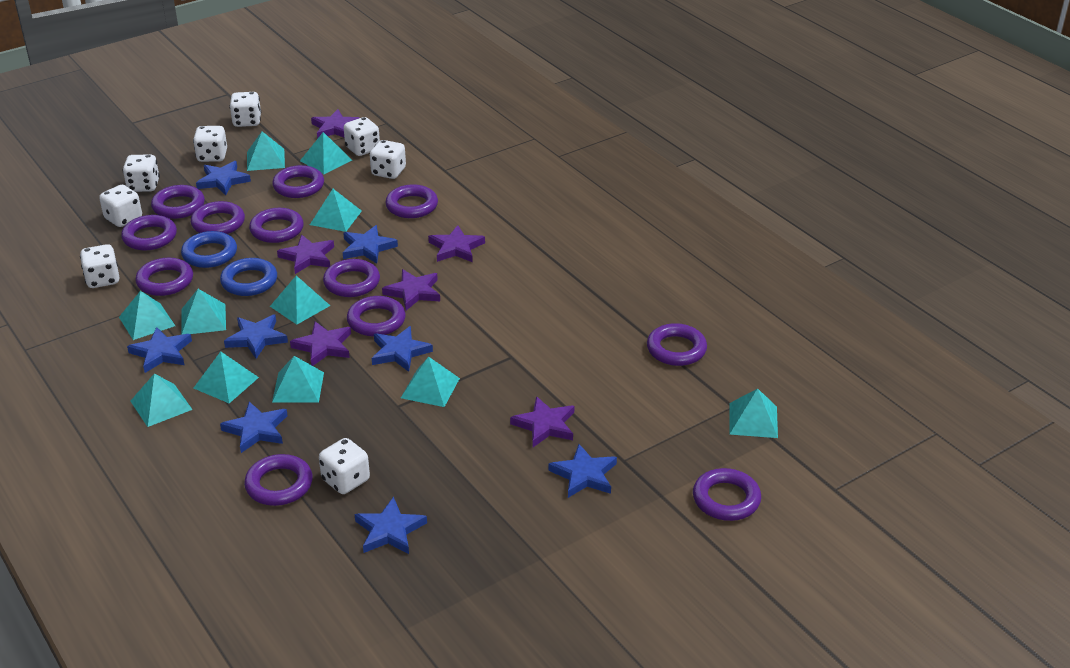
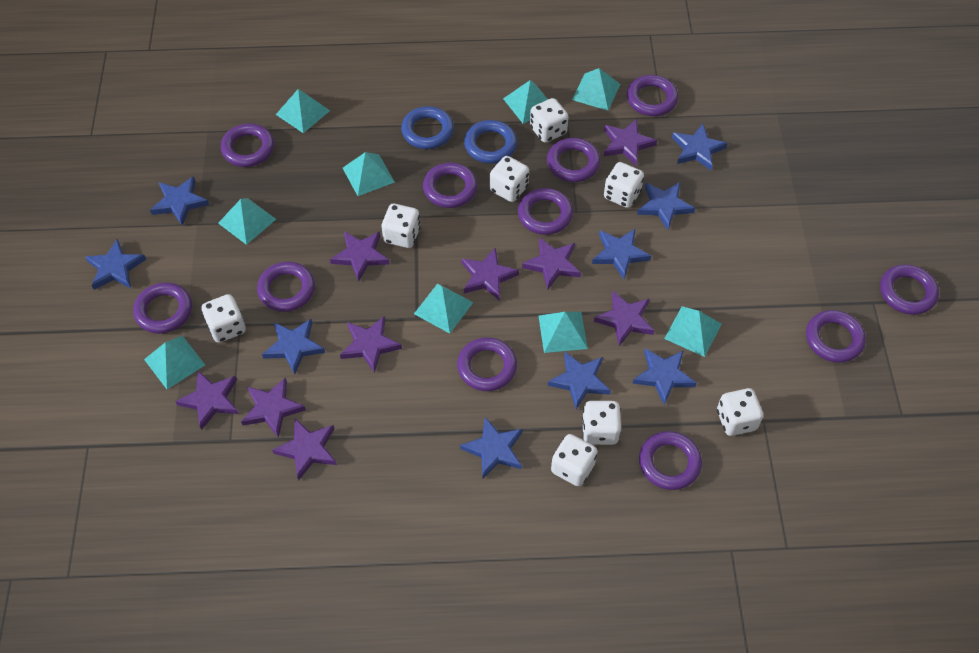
blue star: [127,327,192,373] [196,161,251,195] [220,402,288,453] [224,315,288,359] [343,225,398,264] [355,497,427,554] [372,326,433,372] [548,444,617,498] = 8 -> [85,239,146,290] [150,176,209,226] [262,319,325,375] [460,417,523,479] [548,352,611,409] [592,229,651,279] [632,348,697,405] [637,182,695,230] [672,124,728,170] = 9
purple ring: [121,215,177,251] [135,258,193,296] [151,185,205,219] [191,201,245,234] [244,454,313,506] [249,208,304,243] [272,165,324,198] [323,259,380,297] [347,296,406,336] [385,185,438,218] [647,323,707,366] [693,468,761,521] = 12 -> [133,282,192,334] [221,123,274,167] [257,262,315,312] [423,163,477,208] [457,337,517,391] [518,188,573,235] [547,138,601,182] [627,75,678,116] [639,431,702,490] [806,310,866,363] [880,264,939,315] = 11
purple star: [277,235,334,274] [290,321,351,366] [311,109,359,139] [382,269,440,310] [428,225,485,262] [510,396,574,447] = 6 -> [175,371,239,430] [241,377,306,438] [272,419,337,481] [330,231,389,282] [340,316,402,373] [461,248,519,301] [522,237,581,290] [594,291,655,346] [604,119,657,165] = 9
turquoise pyramid: [119,291,175,340] [131,373,193,427] [181,289,226,335] [194,351,259,403] [247,132,285,171] [270,276,330,325] [272,356,324,403] [300,132,352,174] [310,189,362,232] [401,357,460,407] [729,388,778,438] = 11 -> [144,336,205,389] [218,198,276,245] [276,89,330,133] [343,152,395,196] [414,283,473,333] [503,80,548,124] [539,312,588,353] [572,68,620,111] [664,306,722,357] = 9

